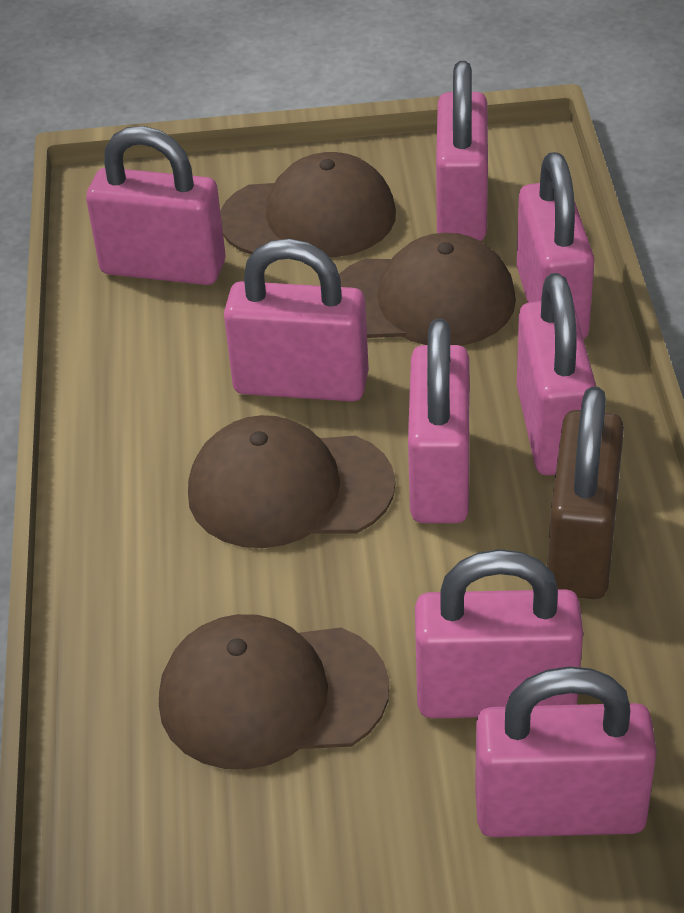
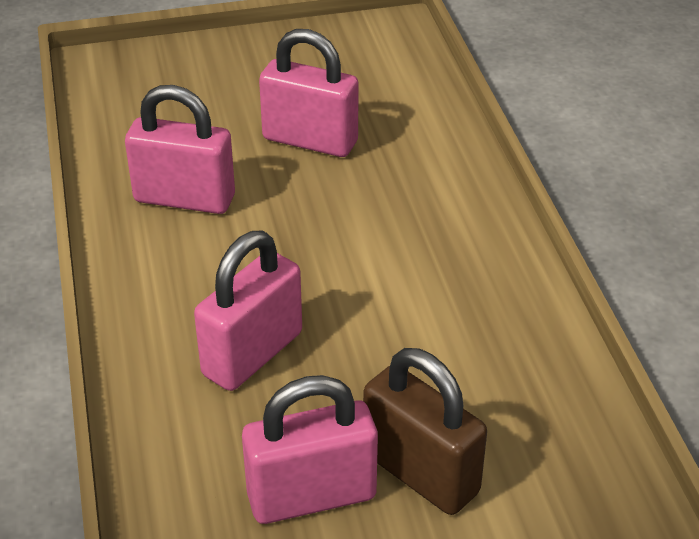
brown cap: [159,614,389,769] [188,415,396,548] [220,152,396,257] [339,233,516,346] = 4 -> none = 0
pink padlock: [86,126,225,285] [224,239,369,401] [408,319,469,523] [415,549,583,718] [436,61,488,241] [475,666,657,837] [517,152,594,339] [517,273,596,475] = 8 -> [125,85,235,214] [194,231,302,391] [242,375,378,524] [259,29,359,157] = 4

